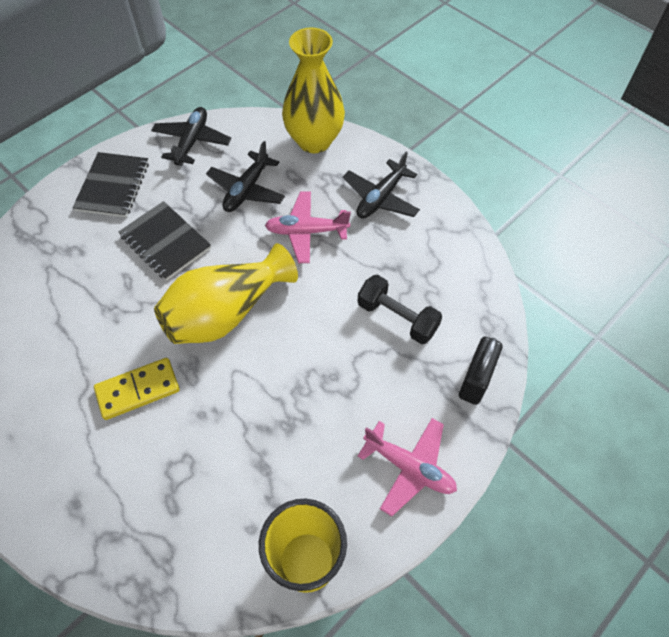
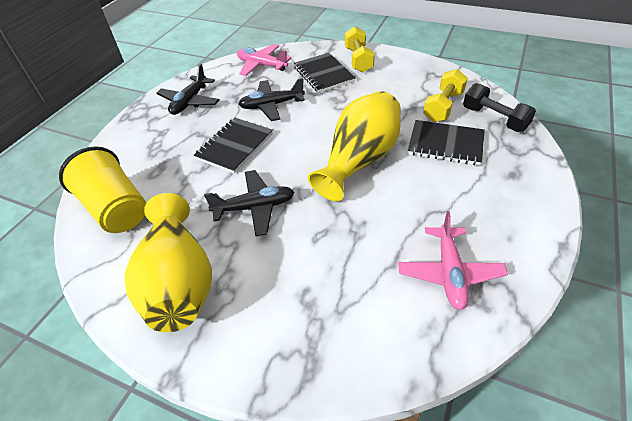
black notebook: [73,152,149,218] [119,201,211,281] = 2 -> [194,117,273,174] [294,53,356,93] [408,120,485,165] = 3
black padlock: [459,337,502,405] = 1 -> none = 0
yellow domino: [94,358,180,420] = 1 -> none = 0
yellow dumbbell: none = 0 -> [345,26,375,73] [423,69,468,122] = 2

